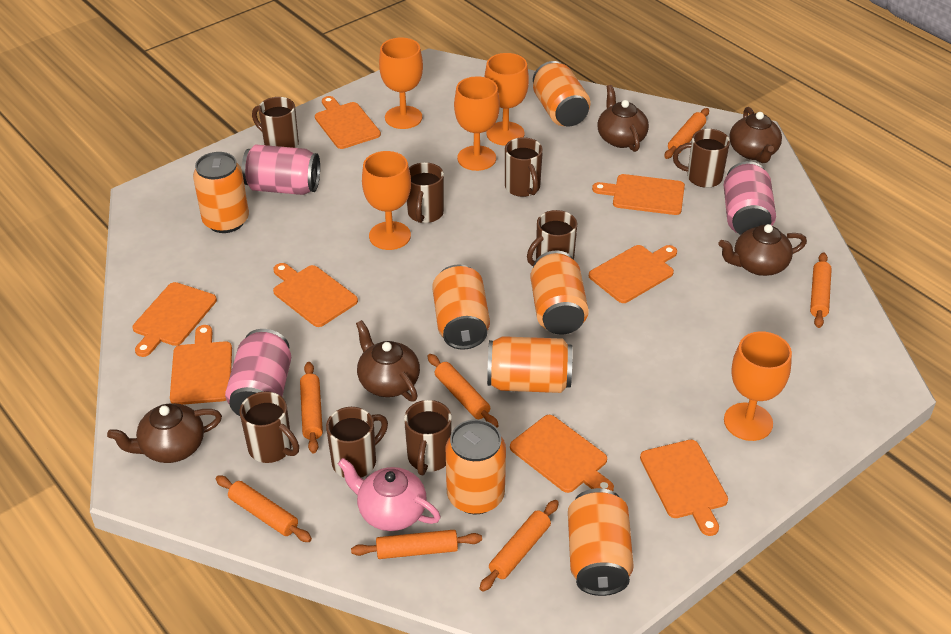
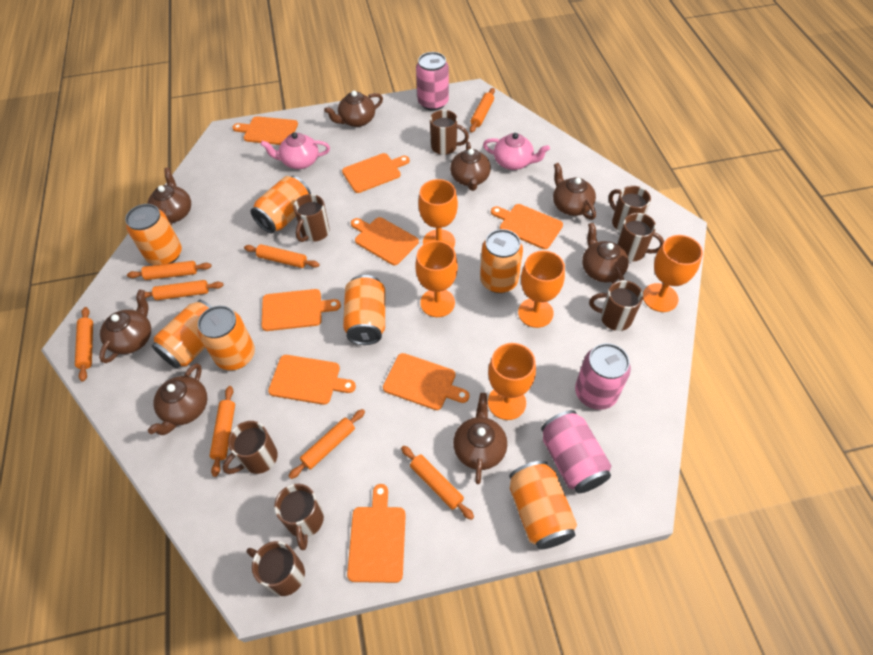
brown teapot: [107,403,222,463] [356,320,420,401] [598,85,649,152] [718,224,807,276] [729,107,782,163] = 5 -> [99,289,151,363] [147,168,191,226] [148,363,207,435] [324,91,383,127] [450,142,491,191] [453,393,507,484] [553,163,596,220] [582,223,629,284] = 8
orange rolling pin: [215,475,312,542] [300,362,323,454] [351,530,482,559] [427,354,499,428] [480,500,559,592] [664,108,709,159] [810,252,832,328] = 7 -> [75,307,93,382] [127,261,212,280] [145,280,224,300] [210,386,235,477] [244,244,320,268] [289,409,365,479] [401,446,474,520] [470,88,495,133] = 8
pink teapot: [338,458,441,531] = 1 -> [261,132,330,169] [483,133,550,170] = 2

